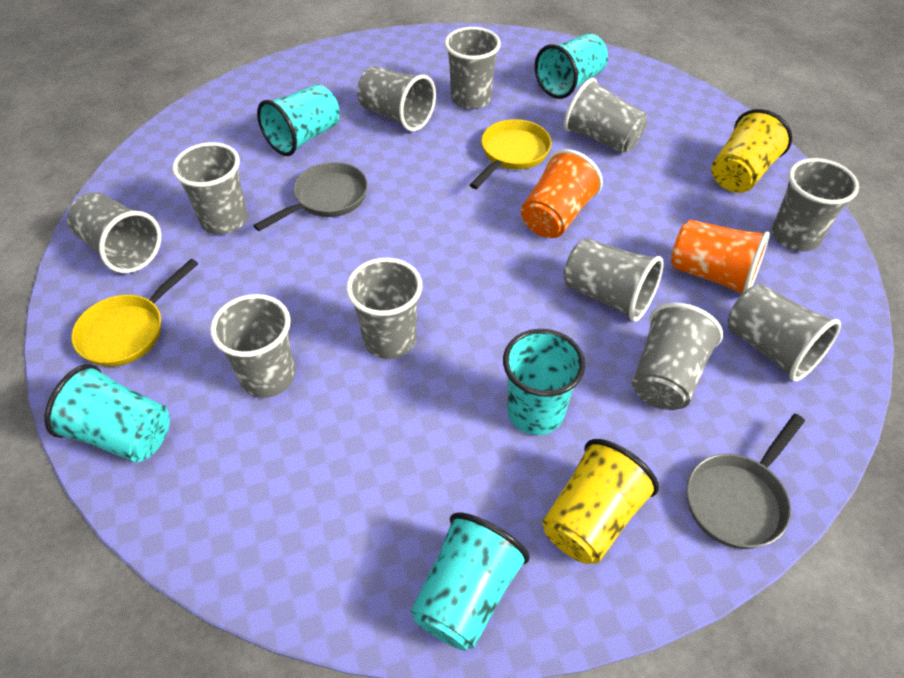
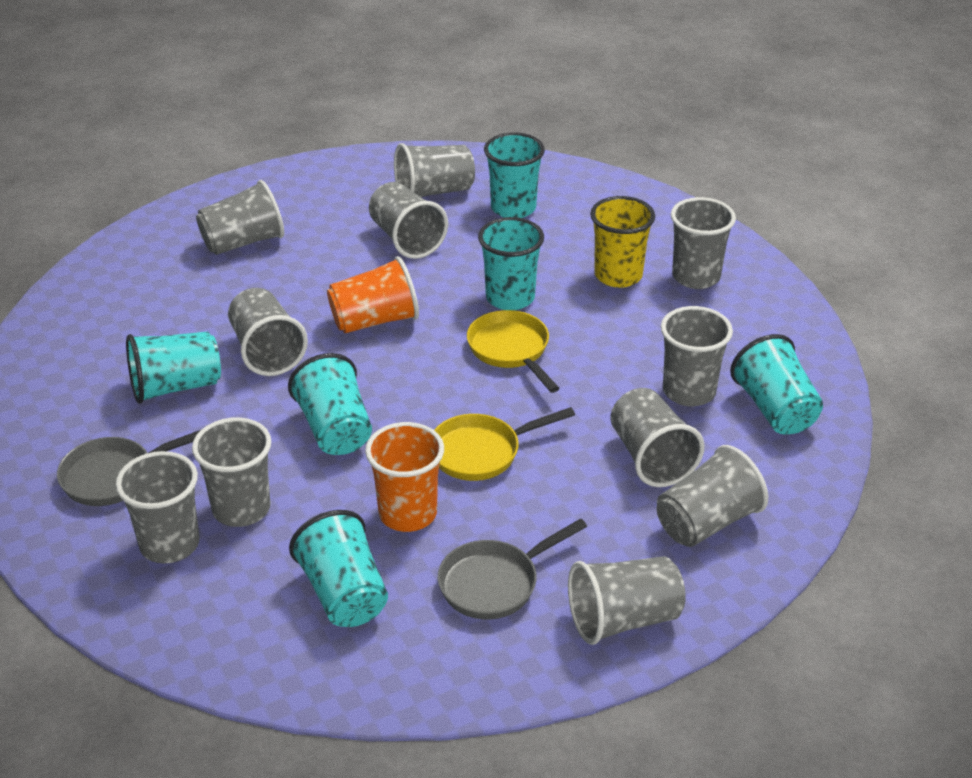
turquoise cup: [45,364,170,462] [257,84,340,156] [411,512,530,651] [503,329,585,435] [535,33,608,99] = 5 -> [126,332,221,404] [288,353,372,455] [289,510,388,627] [478,217,544,310] [484,132,545,218] [730,334,823,434] = 6
yellow cup: [542,439,659,564] [711,109,792,193] = 2 -> [590,196,655,288] = 1

